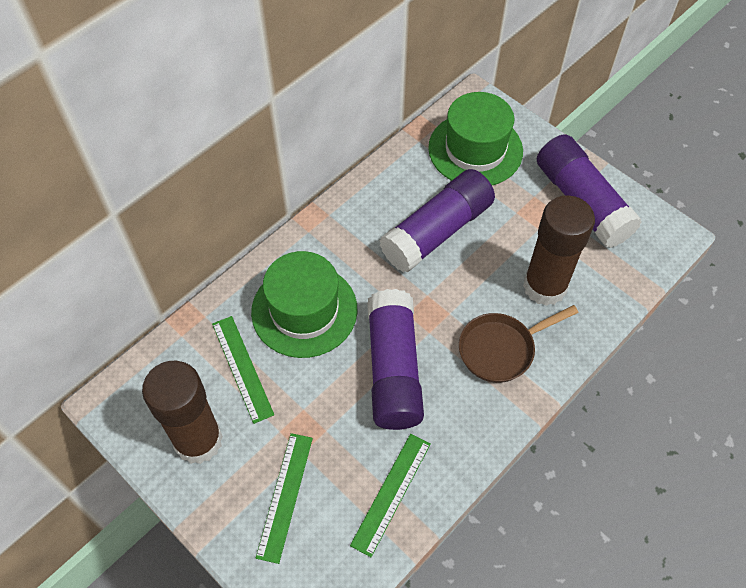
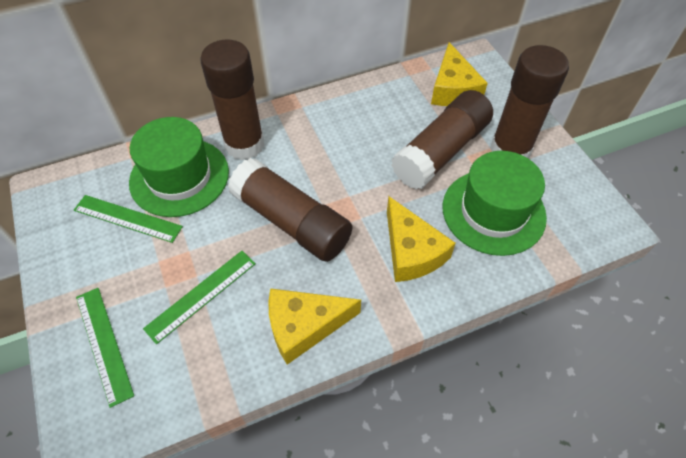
brown glue stick: [142,361,223,464] [523,195,595,306] = 2 -> [200,39,265,160] [228,158,352,262] [391,90,493,190] [490,45,569,159] = 4
brown pan: [459,305,579,383] = 1 -> none = 0
purple glue stick: [367,289,424,430] [380,169,495,273] [537,134,642,248] = 3 -> none = 0
yellow cheese: none = 0 -> [268,288,361,365] [387,196,456,282] [431,42,488,106] = 3

